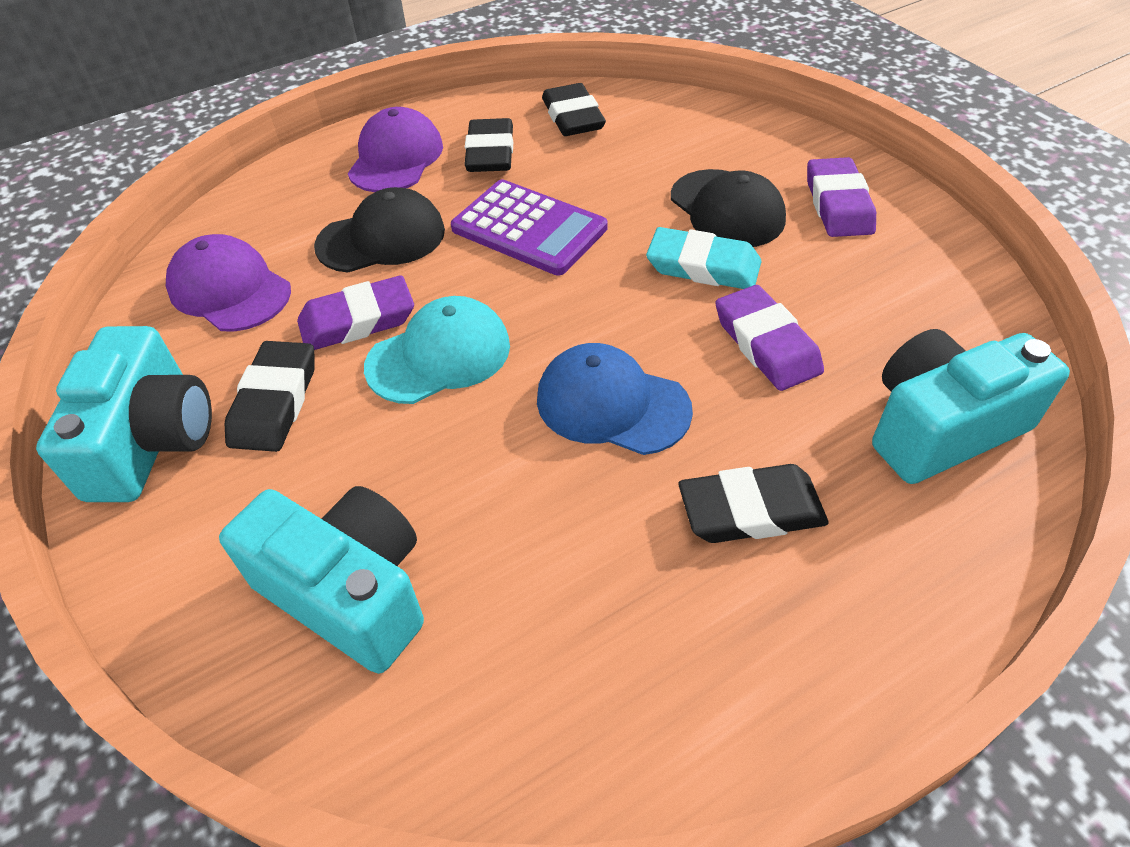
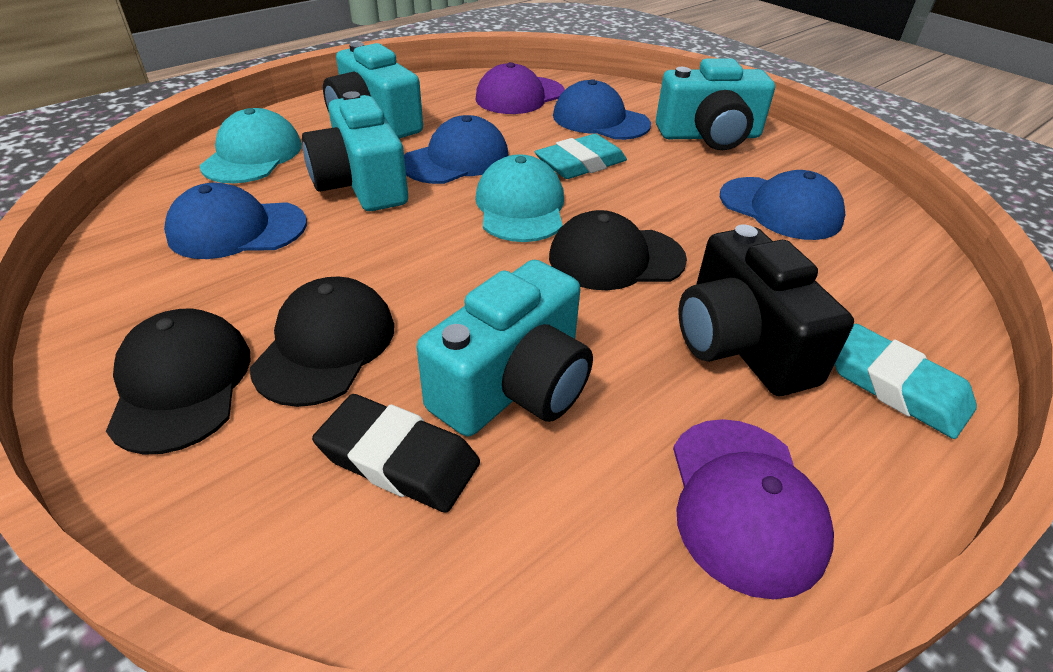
black camera: none = 0 -> [679,224,854,396] = 1
black cap: [314,187,445,273] [671,169,786,247] = 2 -> [106,309,251,455] [250,276,394,407] [549,210,687,290] = 3
black eraser: [225,341,315,452] [464,118,513,172] [542,83,606,136] [678,464,829,543] = 4 -> [312,394,480,513] = 1
blue cap: [537,343,693,455] = 1 -> [164,183,307,259] [404,115,508,184] [553,79,651,140] [720,170,845,240] = 4
purple calculator: [451,180,607,275] = 1 -> none = 0
purple eraser: [297,275,414,350] [716,285,824,391] [807,157,876,237] = 3 -> none = 0
turquoise camera: [36,326,212,502] [219,486,424,674] [872,329,1070,484] = 3 -> [302,91,408,211] [323,42,423,139] [417,260,593,437] [656,58,775,150] = 4
turquoise cap: [364,296,510,404] = 1 -> [199,108,302,183] [475,154,564,242] = 2
turquoise eraser: [646,227,762,289] = 1 -> [535,134,627,179] [835,324,977,439] = 2

